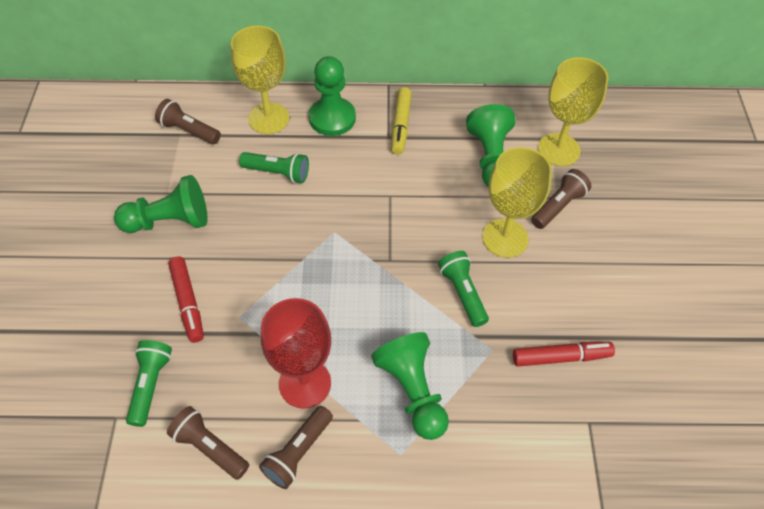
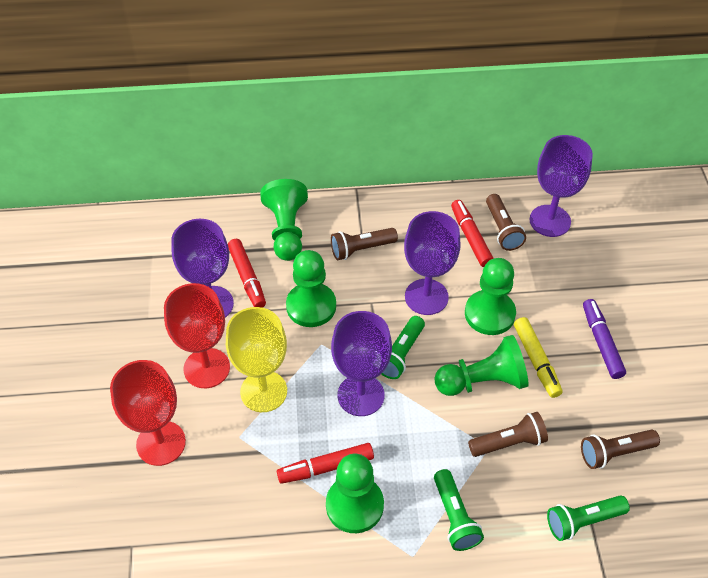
green pawn: [114,175,208,233] [309,56,356,136] [371,332,449,440] [466,104,516,187] = 4 -> [260,179,308,261] [286,250,336,327] [326,454,384,533] [434,335,528,396] [465,258,516,335] = 5
purple goblet: none = 0 -> [171,219,234,318] [331,311,392,416] [404,211,461,315] [529,135,593,237] = 4
purple marker: none = 0 -> [583,299,626,379] = 1
red goblet: [261,298,331,408] = 1 -> [110,360,186,466] [164,283,230,388] = 2
red marker: [168,256,204,343] [513,342,615,367] = 2 -> [228,239,266,308] [277,443,374,484] [451,200,494,267] = 3
yellow goblet: [231,26,289,134] [482,147,552,258] [538,57,609,166] = 3 -> [226,307,287,412] = 1

